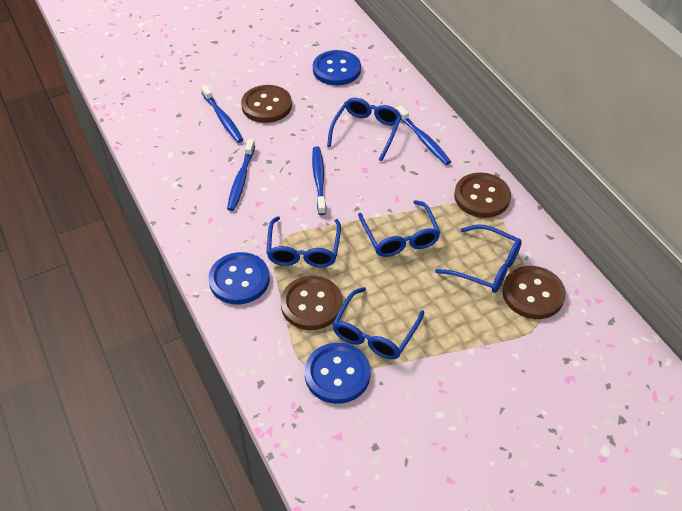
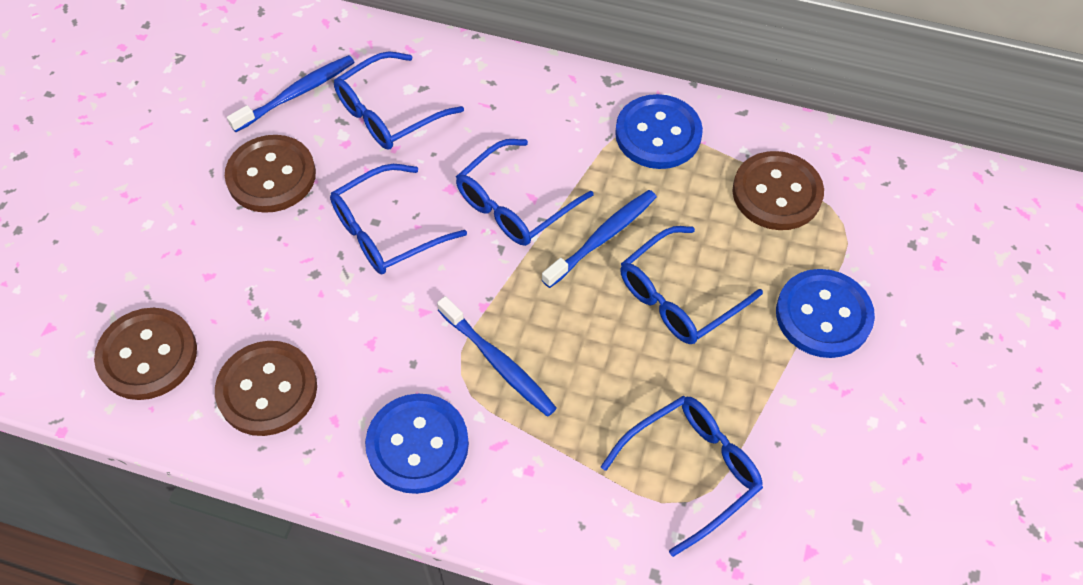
blue toothbrush: [201,85,243,143] [227,139,255,211] [312,146,326,215] [396,105,451,165] = 4 -> [227,55,355,132] [437,296,557,417] [542,190,657,288] = 3

